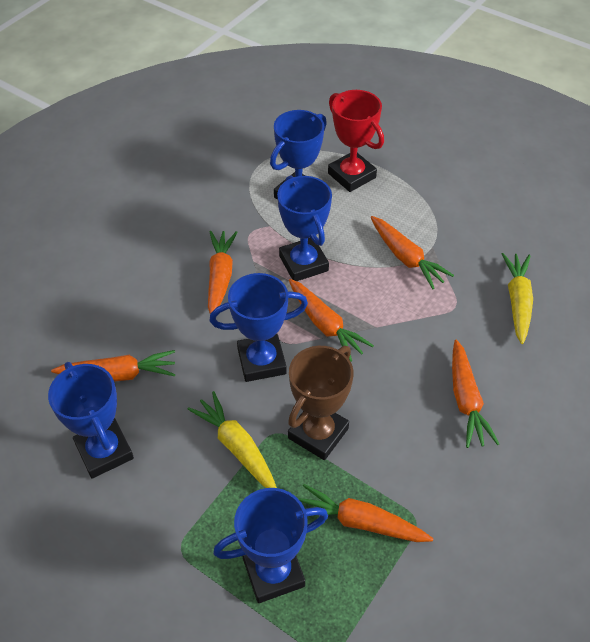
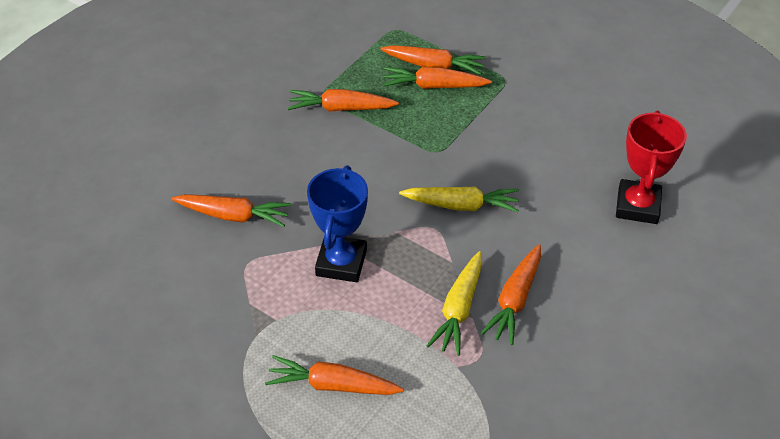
blue trophy: [48,362,134,479] [210,273,308,382] [213,488,328,603] [270,110,327,200] [277,175,332,281] = 5 -> [307,165,368,282] = 1
brown trophy: [288,346,354,460] = 1 -> none = 0

